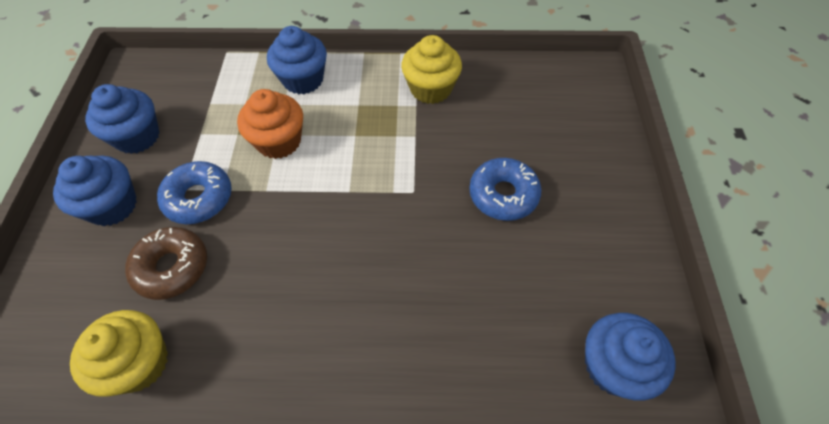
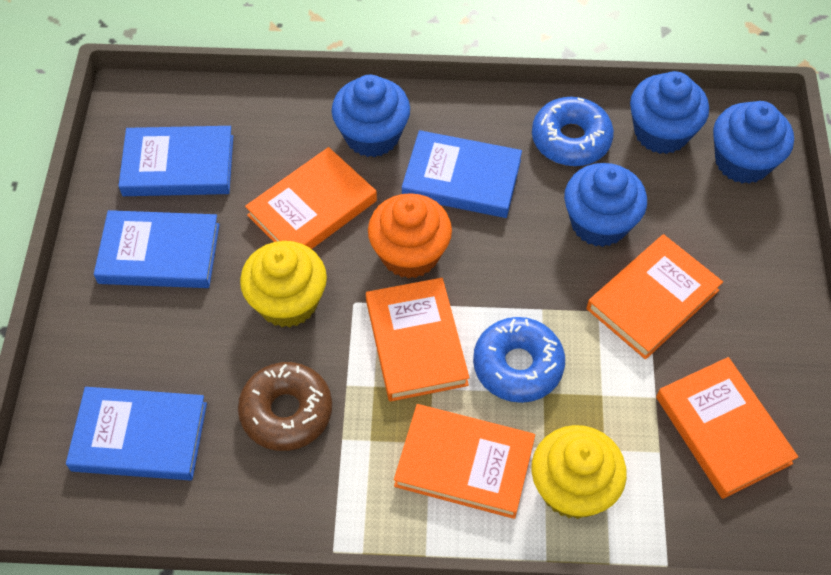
blue book: none = 0 -> [66,387,207,480] [94,210,220,288] [119,126,233,196] [402,130,522,218] = 4
orange book: none = 0 -> [245,147,377,249] [366,278,469,402] [394,404,535,519] [587,234,723,359] [656,357,798,499] = 5

